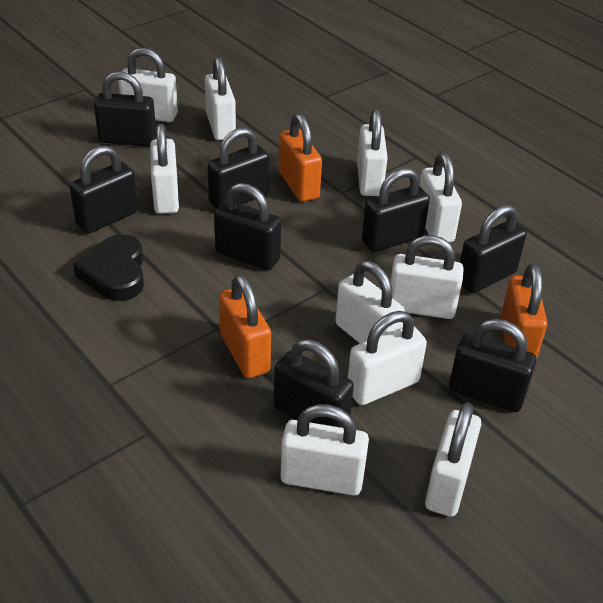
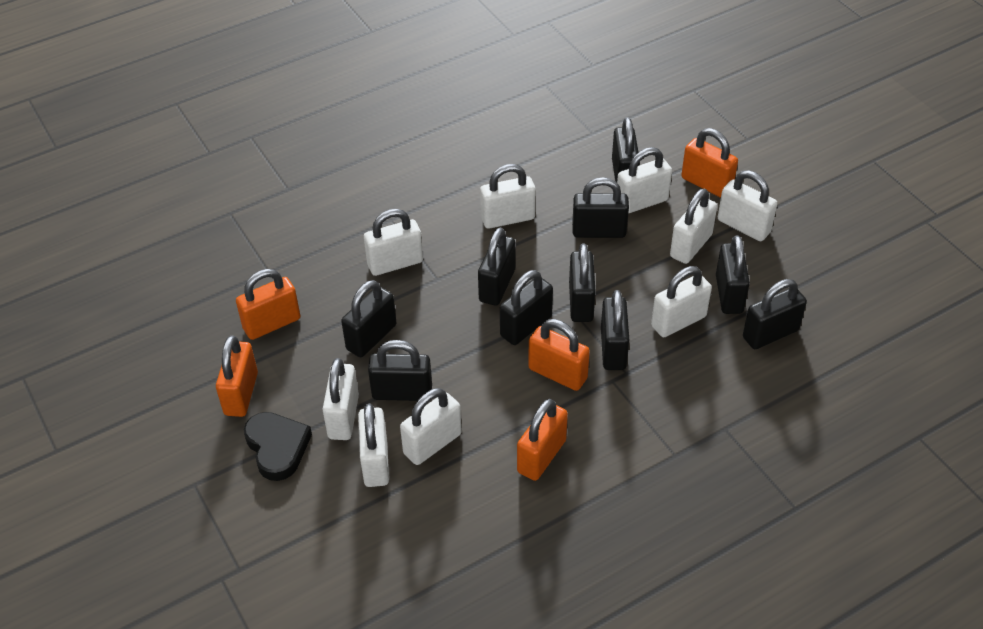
black padlock: [69,145,138,234] [94,71,156,147] [207,127,269,208] [214,183,281,270] [274,339,354,428] [362,168,430,252] [449,319,537,412] [460,205,527,294] = 8 -> [341,280,396,357] [368,340,432,401] [478,228,515,306] [500,270,553,345] [569,244,596,322] [572,177,629,238] [601,290,629,370] [612,117,640,182] [716,235,750,314] [743,279,807,349] = 10
orange padlock: [219,275,271,378] [279,113,322,202] [500,263,547,360] = 3 -> [216,335,258,417] [236,269,300,340] [517,399,568,481] [528,319,590,391] [681,128,738,198] = 5
white padlock: [118,48,178,122] [150,124,179,214] [205,57,236,140] [280,404,369,496] [335,261,405,344] [348,311,427,405] [357,109,388,196] [390,235,464,319] [420,153,462,243] [425,402,481,517] = 10 -> [322,358,359,440] [358,403,389,487] [364,209,423,276] [400,388,462,465] [480,164,536,229] [617,147,672,214] [651,266,712,337] [670,189,717,264] [718,170,777,241] = 9

